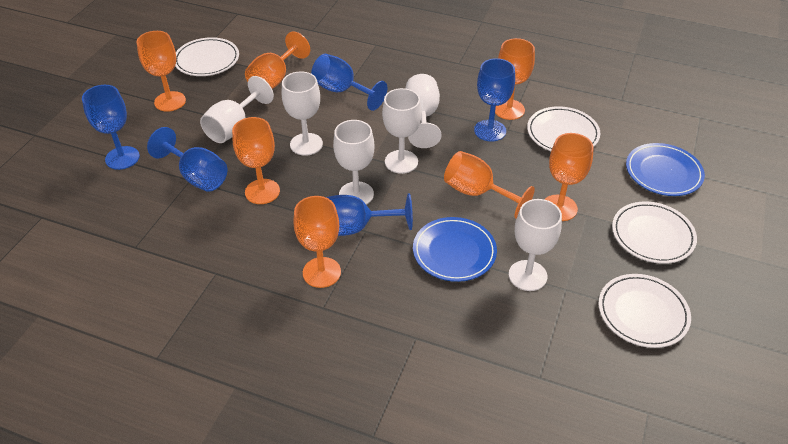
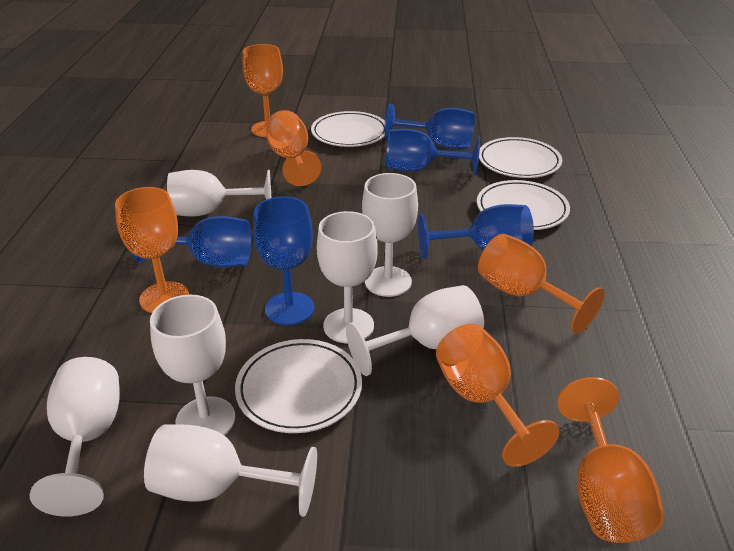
blue plate: [413,217,497,282] [626,143,705,196] = 2 -> none = 0
orange goblet: [136,31,186,112] [232,117,280,204] [245,31,310,89] [294,196,341,288] [444,151,535,219] [495,38,535,120] [544,133,594,221] = 7 -> [115,187,189,313] [242,44,283,137] [266,110,321,186] [436,324,559,467] [478,234,605,334] [557,377,664,543] = 6
white goblet: [200,76,274,143] [282,71,323,156] [333,120,374,205] [382,88,422,174] [405,74,441,148] [509,199,562,291] = 6 -> [30,357,120,517] [144,425,317,517] [150,295,235,435] [167,170,271,217] [317,211,378,343] [346,285,484,376] [362,173,418,297] = 7

